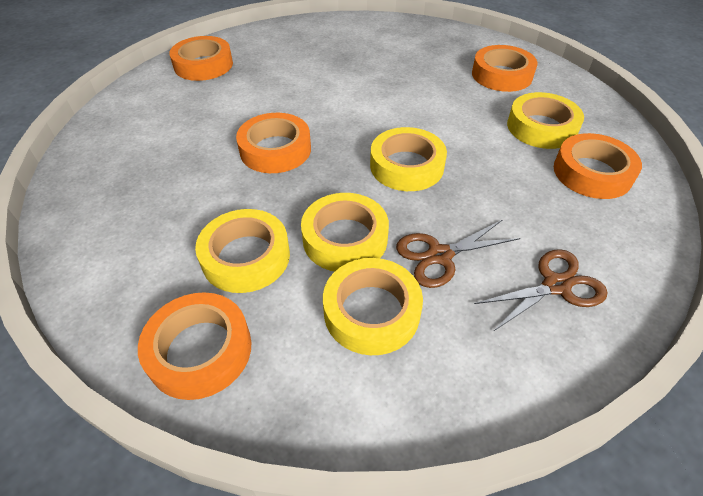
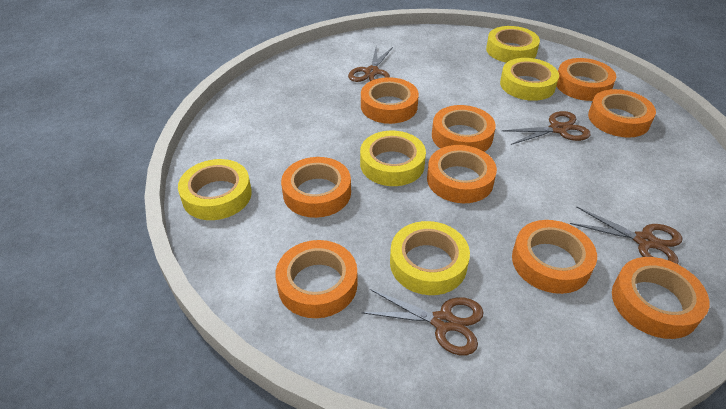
brown scissors: [396,220,520,288] [474,249,608,331] = 2 -> [348,47,393,82] [361,289,484,355] [501,111,591,145] [570,207,682,264] = 4
orange tape: [138,292,251,400] [169,36,233,81] [236,113,311,173] [472,45,537,92] [554,133,642,199] = 5 -> [276,240,358,318] [281,157,351,218] [361,77,419,124] [427,145,497,203] [432,105,496,152] [512,220,597,294] [557,58,616,101] [588,89,656,137] [612,257,709,339] = 9

